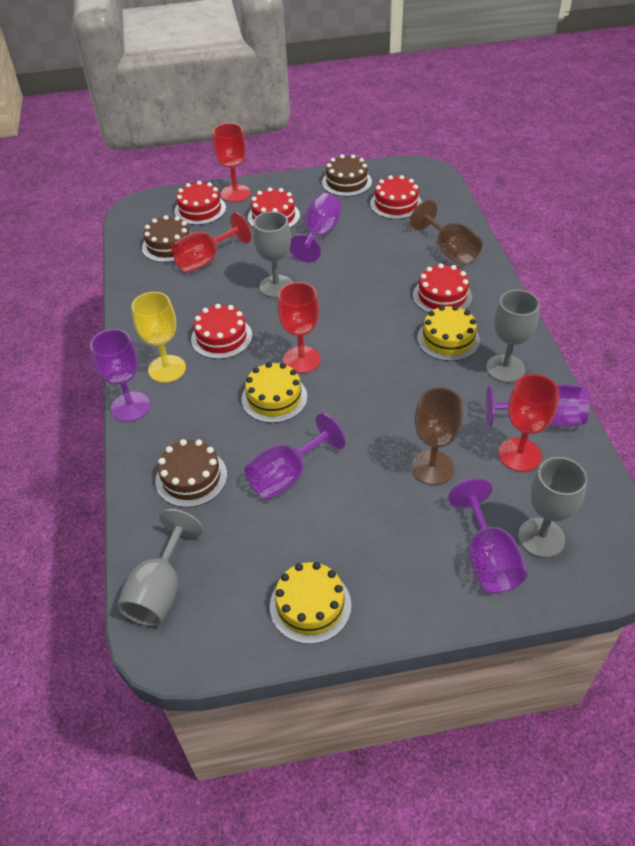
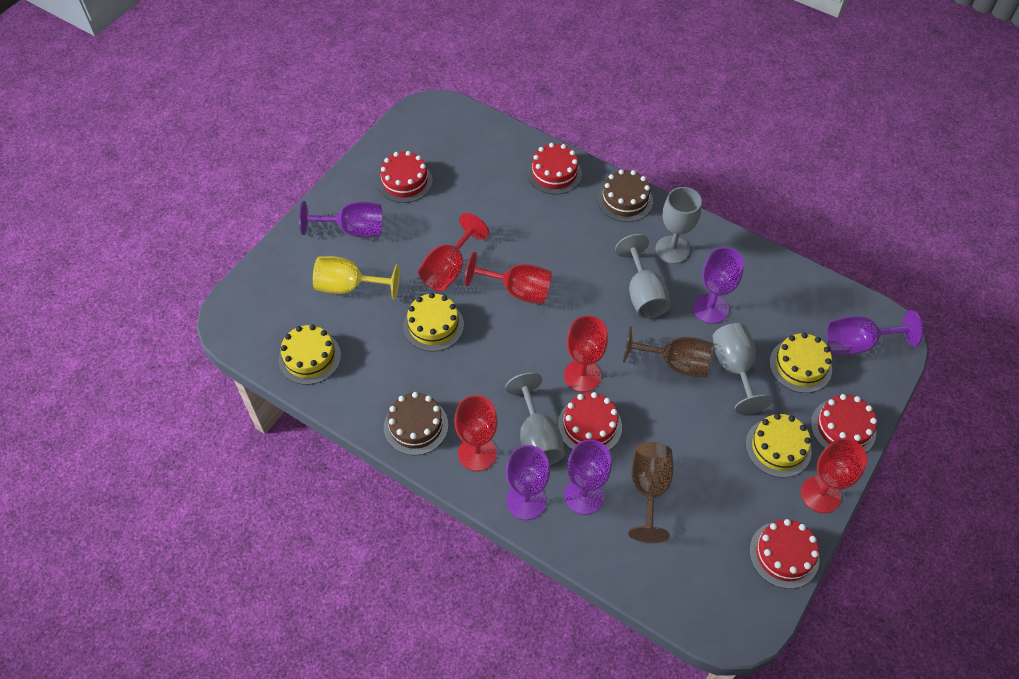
brown cake: [142,215,190,262] [155,439,227,507] [322,154,372,197] = 3 -> [384,392,448,455] [597,169,653,222] = 2
red goblet: [171,212,251,273] [213,123,251,202] [277,282,320,373] [498,374,559,472] = 4 -> [418,213,489,291] [454,395,497,471] [465,252,552,304] [564,316,608,392] [801,438,868,513] = 5
yellow cake: [242,362,307,423] [270,562,351,644] [417,305,480,361] = 3 -> [279,325,341,385] [403,293,464,352] [746,413,812,478] [769,333,832,393] = 4

